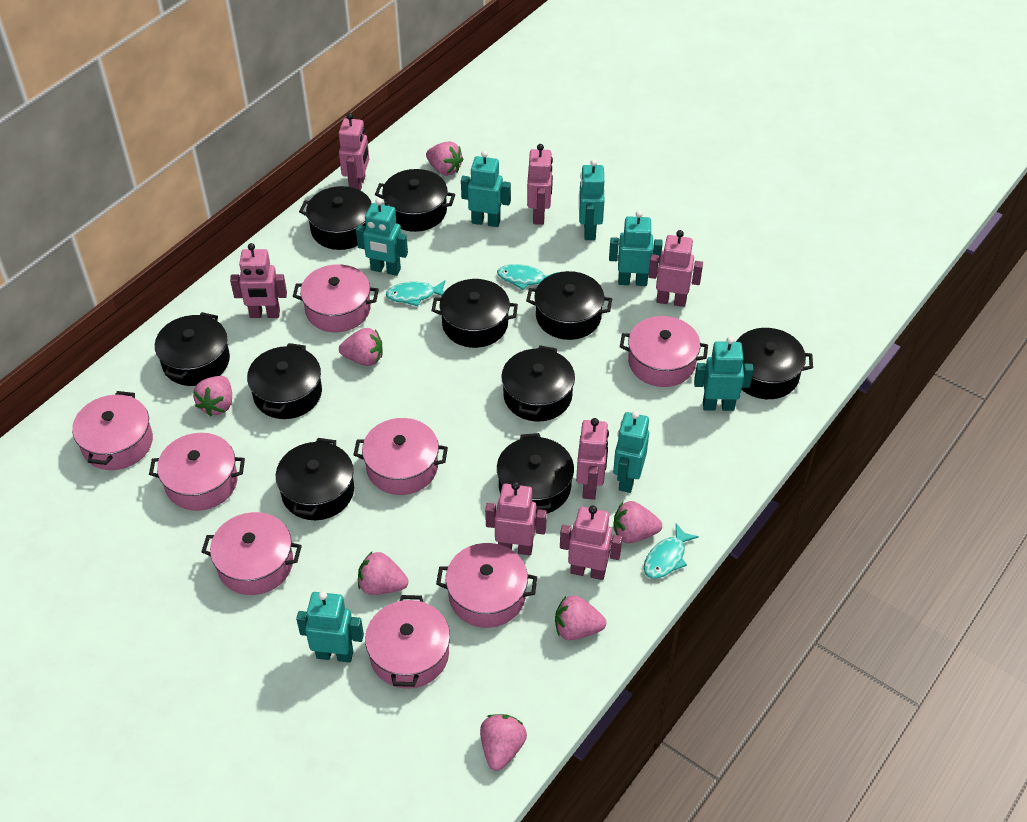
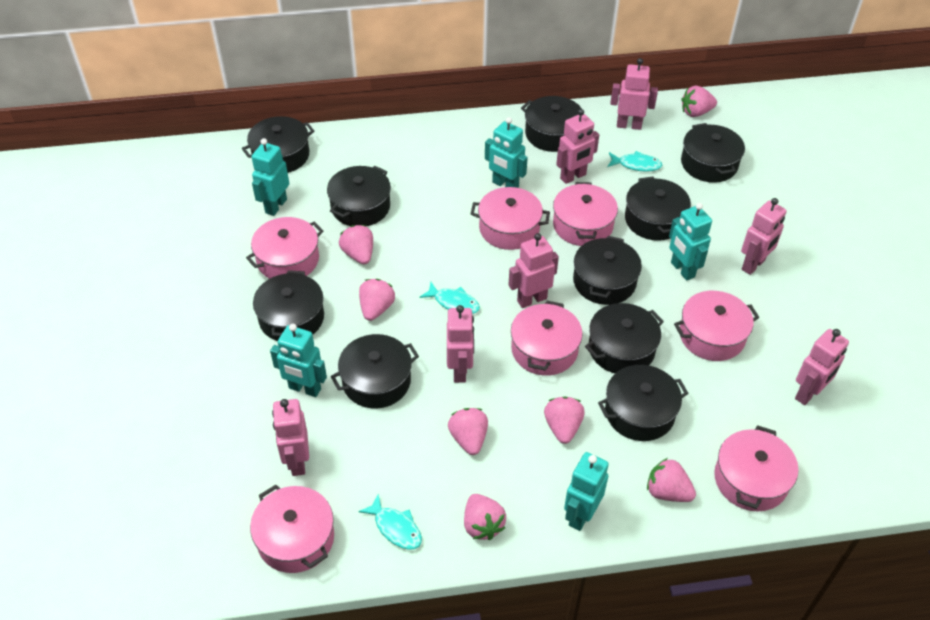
pink pot: [72,391,153,470] [149,433,245,511] [201,512,302,595] [293,264,379,332] [353,418,448,495] [365,595,450,689] [436,543,537,628] [620,316,708,387] = 8 -> [246,217,323,279] [250,485,334,573] [471,187,550,250] [511,301,583,376] [553,182,618,246] [674,291,759,361] [714,425,798,511] = 7
turquoise robot: [296,591,364,663] [356,198,408,276] [461,151,511,227] [579,159,605,240] [609,211,662,286] [613,411,649,493] [694,336,753,411] = 7 -> [252,138,289,216] [270,324,327,397] [485,117,528,188] [564,452,609,531] [669,203,712,281] = 5

